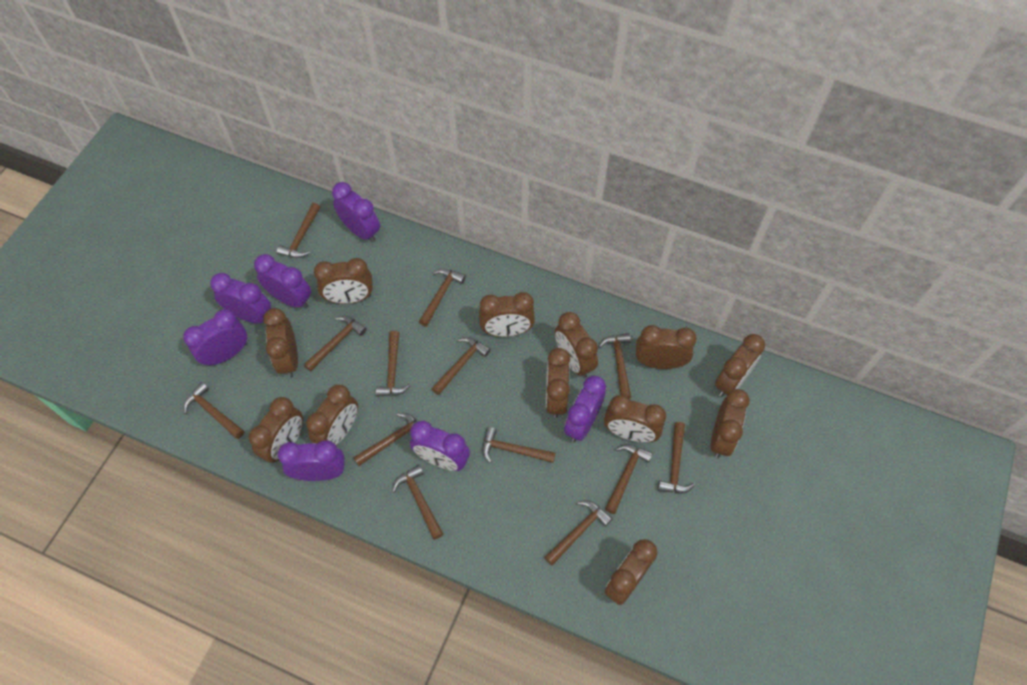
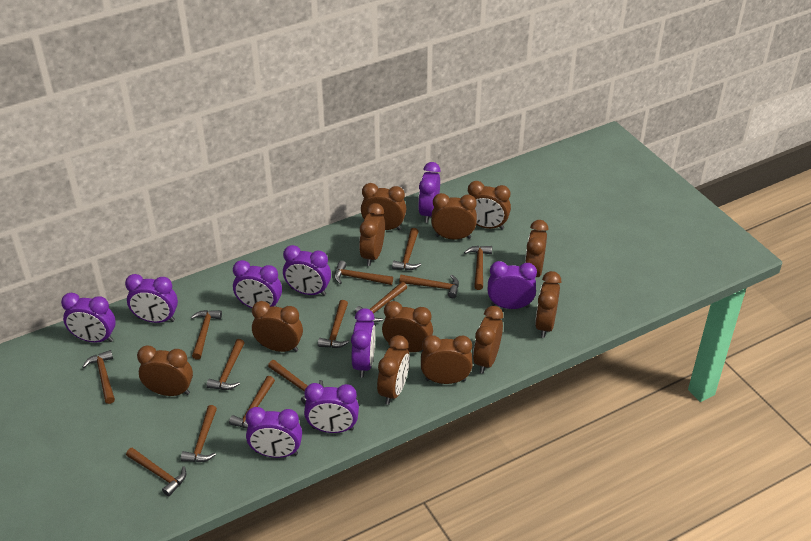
purple clock: [183,309,247,366] [210,273,271,324] [254,254,311,308] [278,440,344,481] [332,182,380,242] [410,421,470,471] [564,376,606,442] = 7 -> [61,293,116,343] [125,274,178,323] [233,260,282,308] [246,407,302,458] [283,245,331,296] [304,383,359,433] [351,308,375,377] [418,162,441,223] [488,261,537,309] = 9

